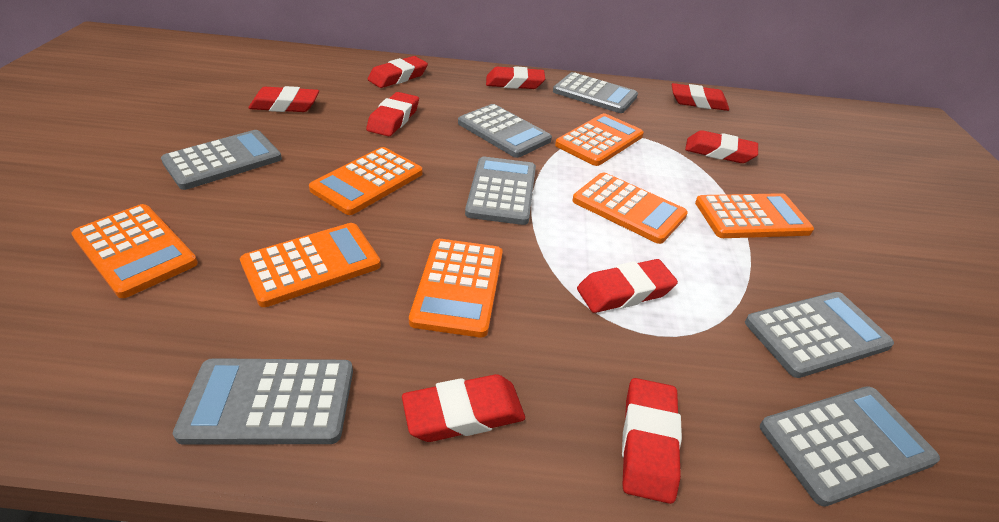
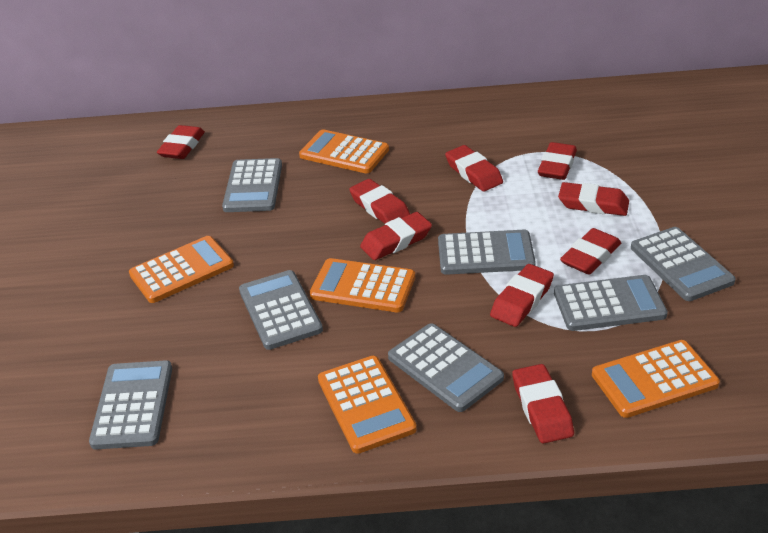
orange calculator: [71,204,198,298] [240,223,381,307] [309,147,423,215] [409,239,503,338] [555,113,644,166] [572,172,688,244] [695,193,814,238] = 7 -> [129,236,234,303] [299,129,389,173] [309,258,415,312] [318,356,417,454] [592,340,720,418] = 5

